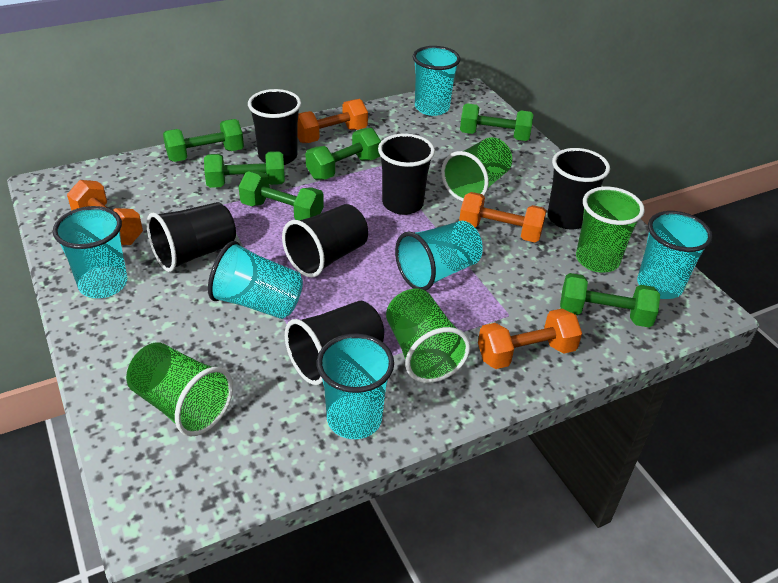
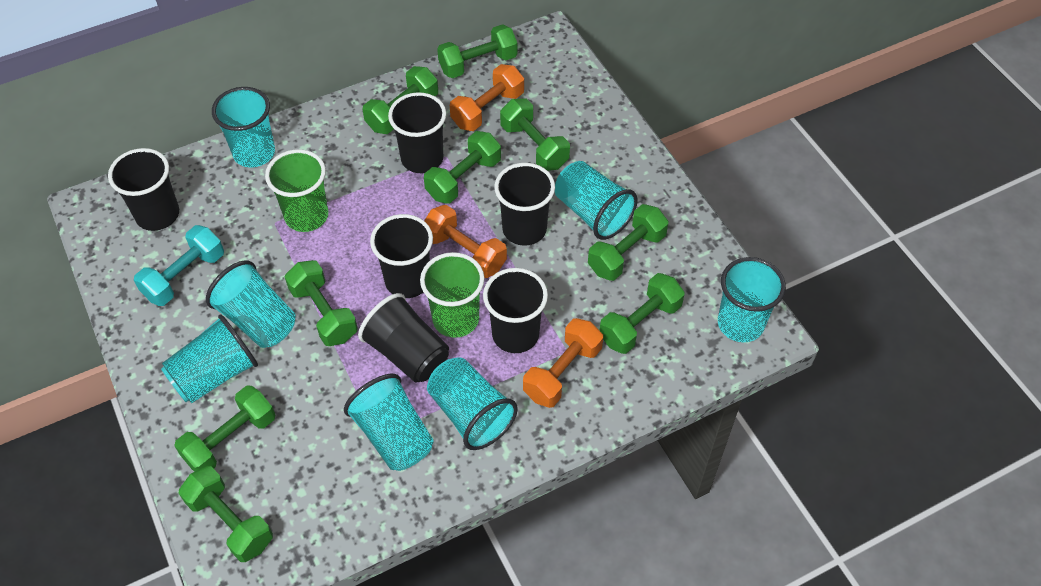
green cup: [126,342,233,437] [386,289,470,383] [441,137,512,202] [576,187,645,273] = 4 -> [265,149,328,232] [420,252,484,338] = 2
green dumbbell: [163,119,244,162] [204,151,285,188] [239,171,324,220] [306,128,381,180] [460,103,534,141] [560,273,660,327] = 6 -> [174,386,275,472] [179,466,273,562] [285,260,358,346] [362,66,438,134] [424,131,501,204] [437,24,518,78] [500,99,570,171] [588,204,669,281] [600,273,685,354] = 9
orange dumbbell: [67,180,143,245] [297,99,368,143] [459,192,546,242] [478,309,582,369] = 4 -> [424,205,507,278] [450,64,524,131] [523,318,603,408] = 3
turquoise cup: [53,206,127,298] [208,241,303,319] [317,333,394,439] [395,221,483,291] [413,46,460,116] [637,211,713,299] = 6 -> [161,314,258,403] [206,260,296,348] [212,87,275,167] [344,374,434,471] [427,357,518,450] [555,161,637,240] [718,257,786,342] = 7
turquoise dumbbell: none = 0 -> [134,225,224,306] = 1

